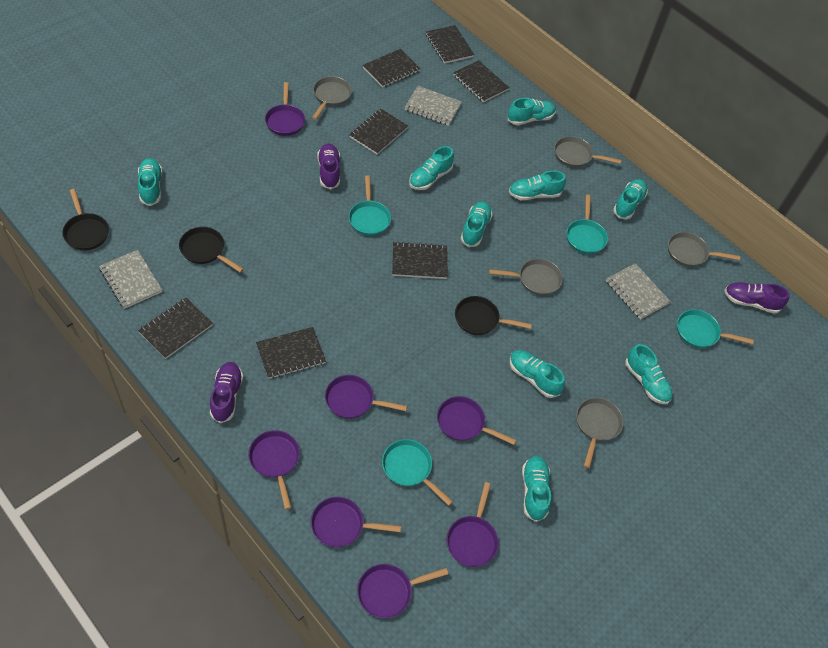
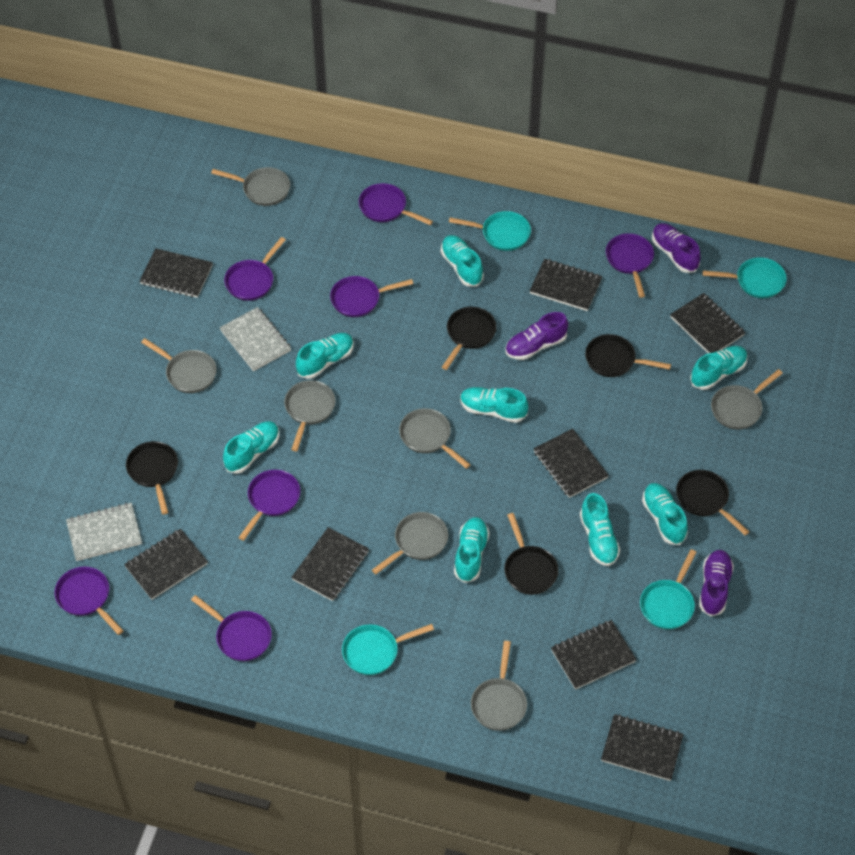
black notebook: [138,298,213,359] [256,327,326,379] [349,109,408,154] [363,49,421,88] [392,242,448,279] [426,25,474,64] [453,60,509,103] = 7 -> [124,529,208,600] [139,248,213,298] [291,527,369,601] [529,259,602,311] [533,428,609,498] [551,620,637,690] [601,714,684,781] [670,293,746,354] = 8
black pan: [62,189,109,251] [179,227,244,273] [455,296,532,335] = 3 -> [126,441,178,515] [442,307,497,370] [504,513,559,595] [585,334,671,377] [676,470,749,535] = 5
grey notebook: [99,250,163,309] [404,86,462,126] [606,263,671,320] = 3 -> [66,503,142,561] [220,307,291,371] = 2
grey pan: [312,76,352,120] [489,258,563,296] [554,136,621,168] [576,397,624,468] [668,232,740,267] = 5 -> [141,338,217,393] [211,167,290,206] [284,380,336,451] [372,512,448,575] [399,408,471,469] [471,641,527,731] [711,369,783,429] = 7
turquoise shoe: [138,158,162,206] [409,146,454,190] [461,202,493,247] [508,98,556,125] [509,171,566,200] [510,350,565,398] [522,456,551,522] [613,179,648,219] [625,344,673,404] = 9 -> [223,421,279,474] [296,333,354,379] [441,235,484,287] [454,517,490,583] [460,387,528,423] [580,493,620,566] [642,483,688,545] [690,346,748,390] = 8

